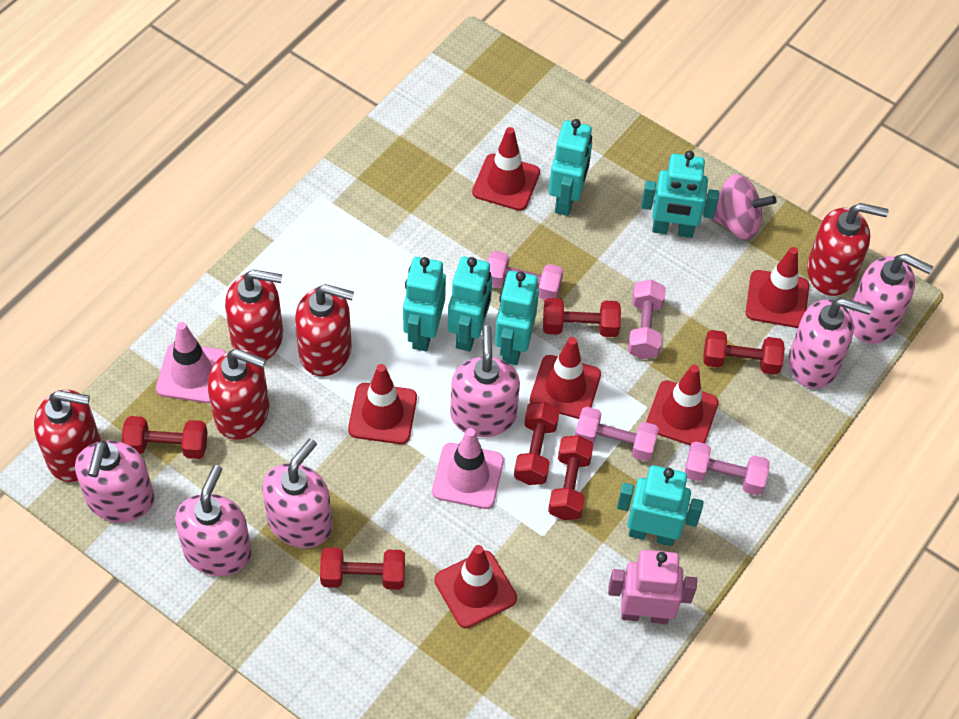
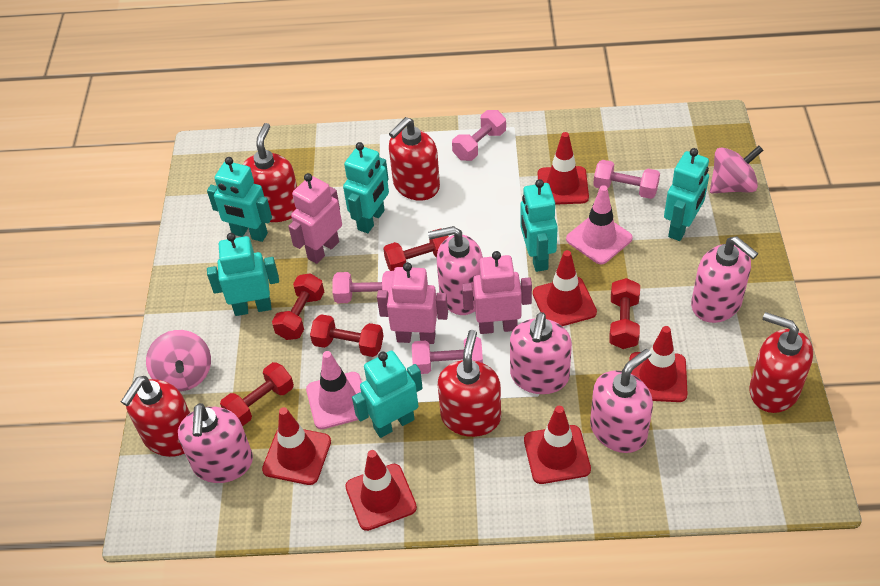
pink robot: [608,550,697,624] = 1 -> [288,173,342,264] [377,262,448,344] [462,251,532,334] = 3
pink soap dispenser: [75,440,154,522] [175,465,252,576] [262,438,332,548] [450,325,520,437] [788,298,872,389] [849,254,933,344] = 6 -> [178,403,253,483] [428,226,483,315] [510,312,572,394] [590,349,653,453] [691,236,758,323] = 5
pink spinning top: [711,174,777,240] = 1 -> [146,330,211,392] [710,146,764,194] = 2
red dumbbell: [122,416,207,459] [320,547,405,590] [514,401,560,485] [543,298,621,337] [548,435,594,520] [703,330,785,375] = 6 -> [220,362,294,426] [272,273,324,340] [310,314,383,357] [383,228,449,271] [609,278,640,349] = 5

